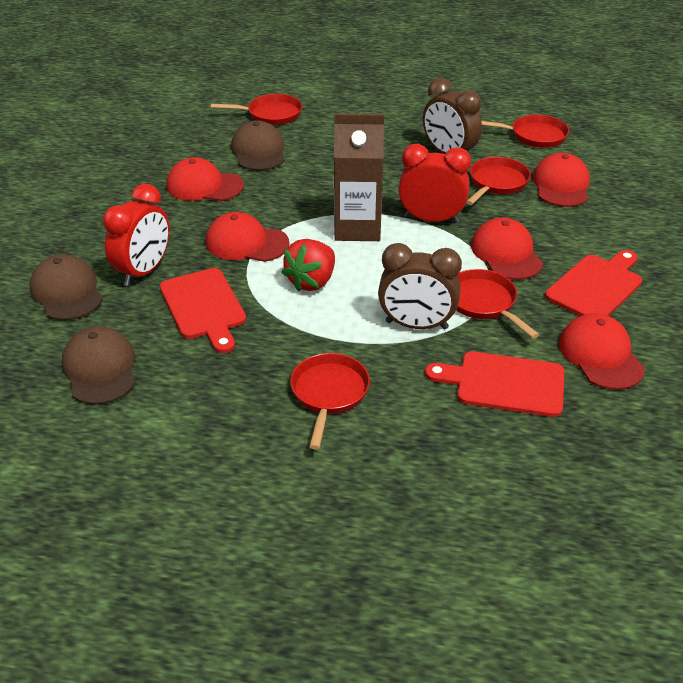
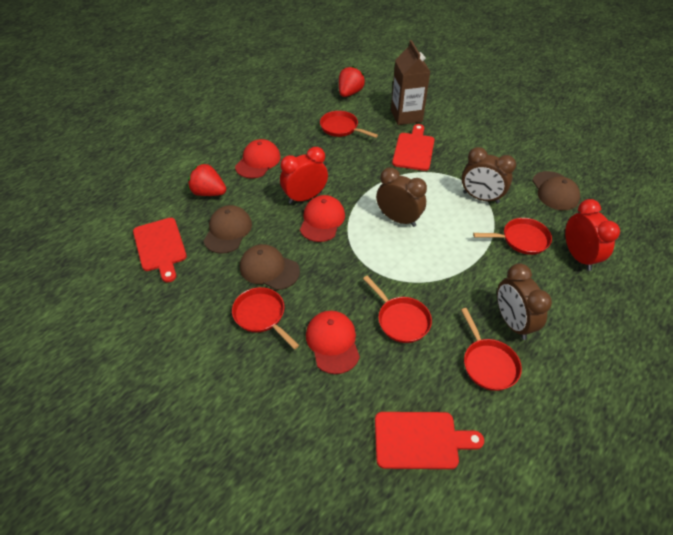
brown clock: [378,243,462,330] [423,78,482,154] = 2 -> [376,167,427,227] [461,147,516,204] [497,263,552,340] = 3
red cap: [167,157,244,201] [206,212,290,262] [471,218,543,280] [533,153,590,207] [559,313,645,390] = 5 -> [235,139,281,178] [300,195,345,242] [306,311,360,374] = 3
red strawberry: [281,239,335,292] = 1 -> [188,163,226,196] [339,66,365,97] = 2

